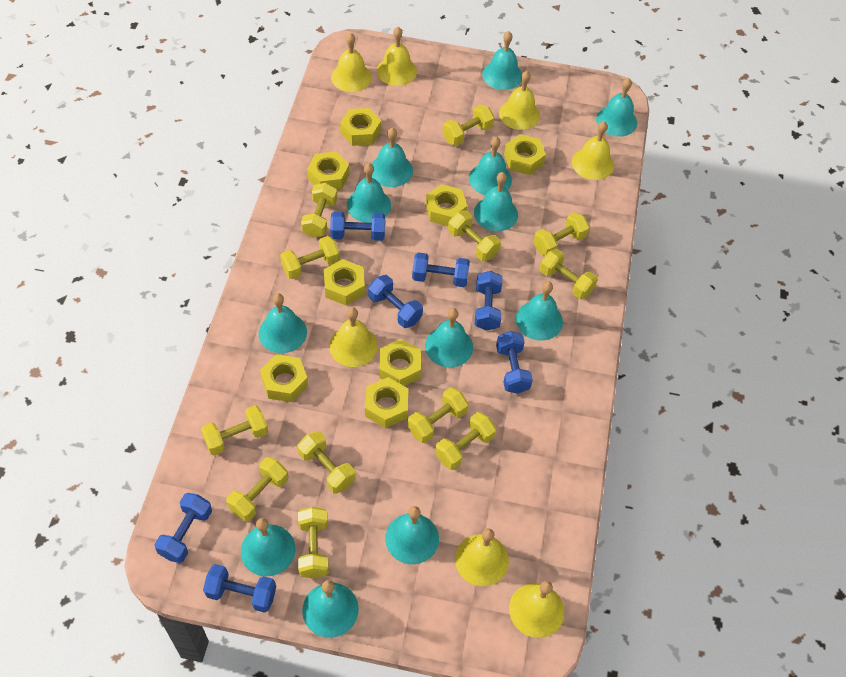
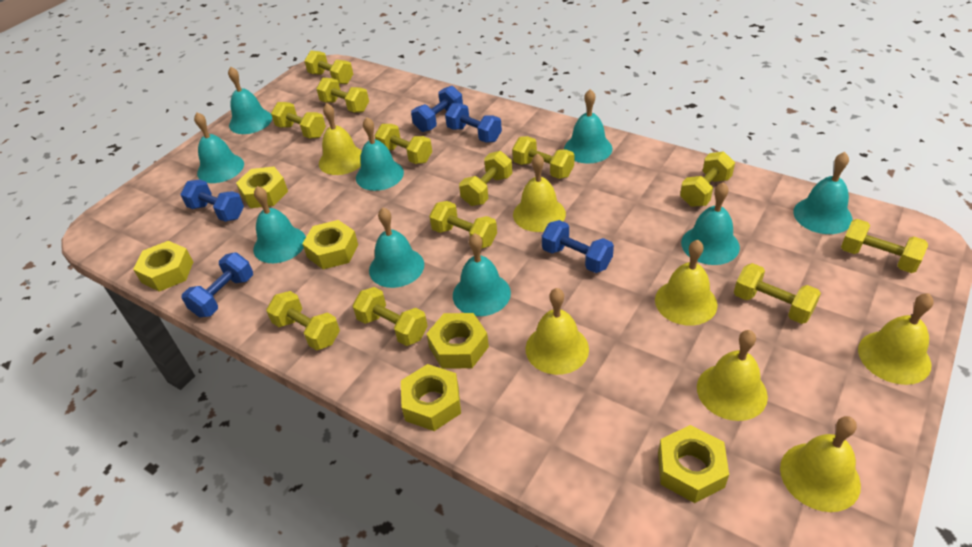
blue dumbbell: [154,493,212,563] [203,564,276,613] [330,211,385,241] [368,275,423,328] [412,252,470,287] [475,271,502,331] [496,331,533,394] = 7 -> [181,180,244,222] [182,252,253,317] [411,86,463,132] [445,103,502,143] [542,220,614,273] = 5
turquoise bell: [241,518,295,576] [259,293,307,353] [302,580,359,638] [347,163,391,223] [372,127,413,187] [385,506,439,564] [425,308,473,367] [469,137,512,195] [474,172,518,231] [482,31,522,90] [516,281,563,341] [596,78,637,137] = 12 -> [194,112,244,183] [228,67,272,134] [253,186,306,263] [356,117,404,191] [369,208,424,288] [453,233,511,316] [564,89,612,163] [681,182,740,265] [793,152,852,234] = 9
yellow nut: [260,354,308,402] [307,151,350,190] [324,259,365,305] [340,108,381,146] [365,377,409,428] [379,339,421,386] [425,184,467,226] [504,134,546,175] = 8 -> [133,241,193,292] [236,167,288,208] [302,220,358,269] [401,364,461,431] [426,313,489,369] [658,425,729,503] = 6

